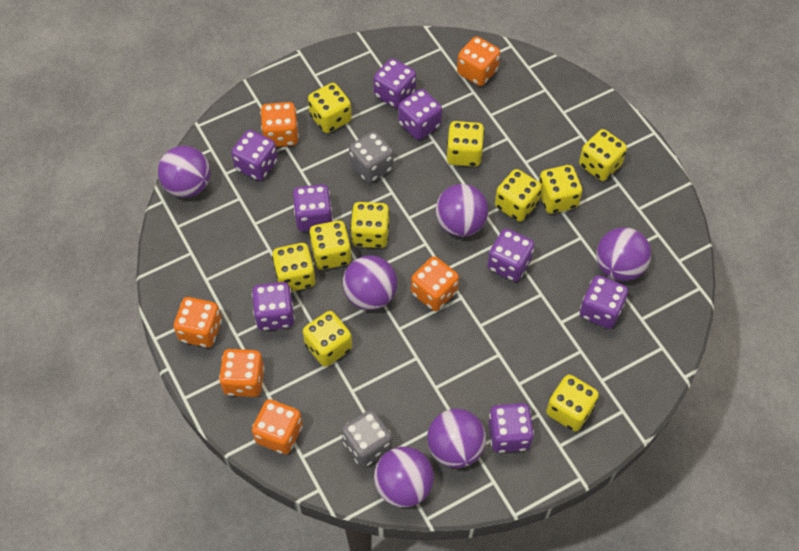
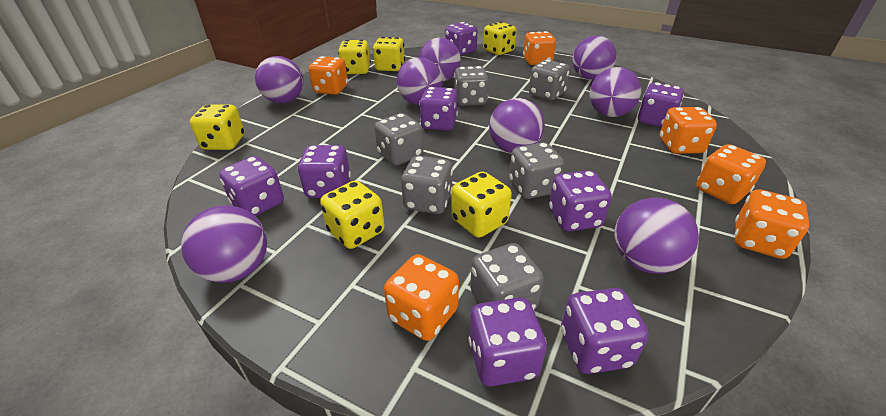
grey dice: [342,410,392,467] [349,131,394,183] = 2 -> [374,113,423,165] [401,155,453,214] [454,66,489,106] [470,243,544,310] [509,142,565,199] [529,59,570,100] = 6
purple ball: [158,146,211,198] [343,256,397,310] [374,447,434,507] [427,409,486,468] [436,184,488,237] [596,227,651,281] = 6 -> [181,205,267,283] [255,56,304,103] [397,57,443,105] [419,38,461,81] [489,98,545,153] [572,36,617,80] [589,67,641,117] [614,197,699,274] = 8
yellow dice: [272,243,316,292] [303,311,352,367] [308,83,352,133] [309,220,352,270] [350,202,390,248] [447,121,485,167] [495,169,542,222] [539,165,582,214] [546,375,599,431] [579,129,627,181] = 10 -> [190,104,244,150] [320,181,385,249] [338,40,371,74] [373,37,405,71] [451,172,512,238] [483,22,517,55] = 6

